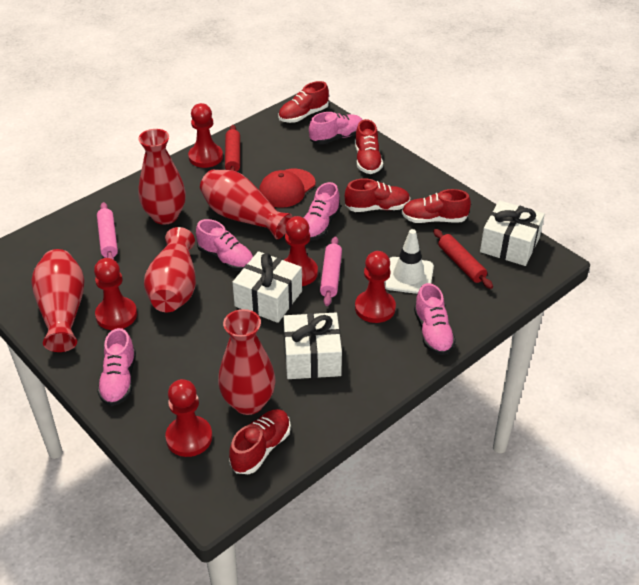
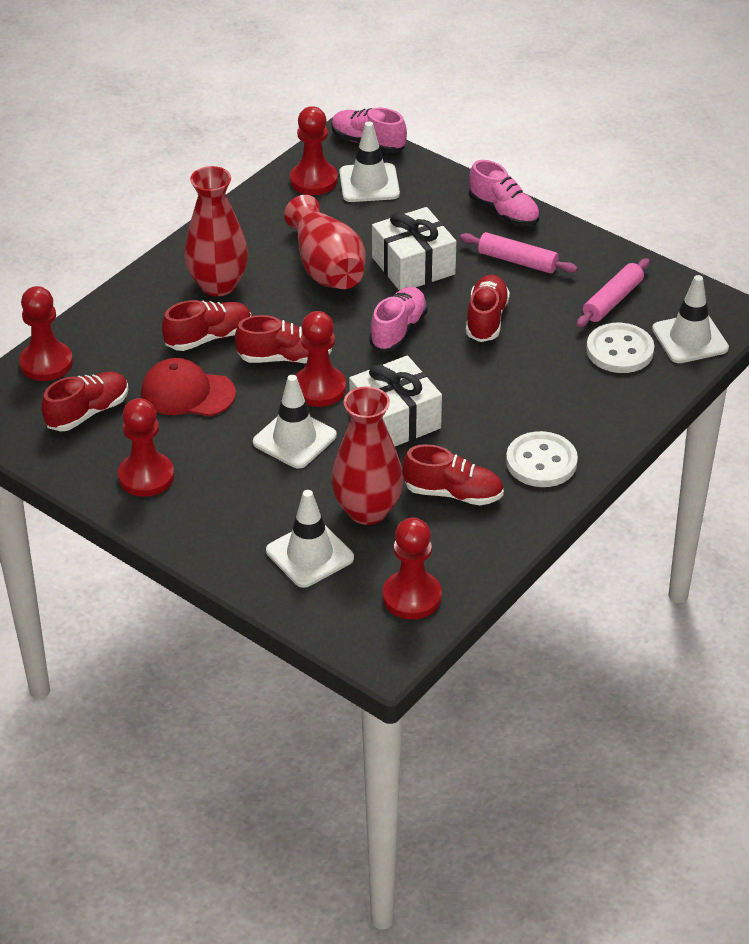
pink shoe: [97,328,136,406] [196,219,254,271] [304,182,341,241] [309,112,363,144] [414,283,456,355] = 5 -> [332,108,407,153] [369,287,428,351] [469,160,540,226] = 3
red rolling pin: [225,125,240,172] [433,229,493,289] = 2 -> none = 0
red vase: [31,249,85,352] [138,129,186,225] [144,227,196,312] [200,170,293,239] [218,309,275,415] = 5 -> [184,166,248,296] [284,195,366,289] [331,386,403,525] = 3
white button: none = 0 -> [506,431,578,487] [586,323,654,373] = 2
white gift: [232,251,302,323] [284,313,342,379] [480,200,545,266] = 3 -> [349,355,442,446] [372,207,456,290] = 2
white traffic cone: [384,229,434,294] = 1 -> [253,375,337,469] [266,490,354,588] [339,121,400,202] [652,275,729,363] = 4

